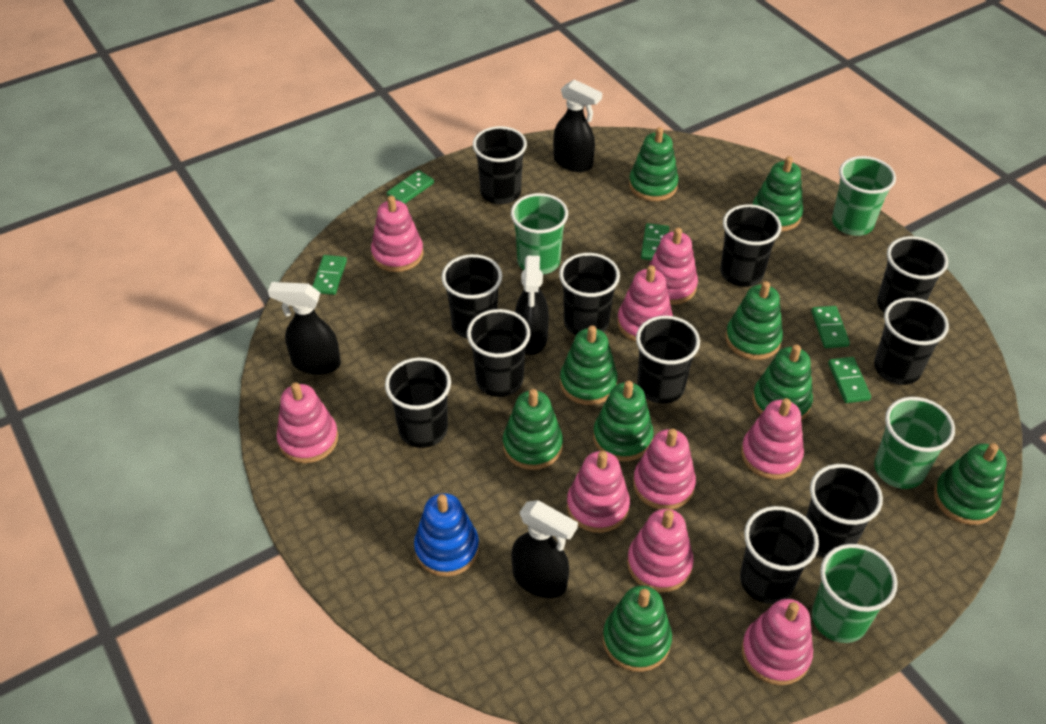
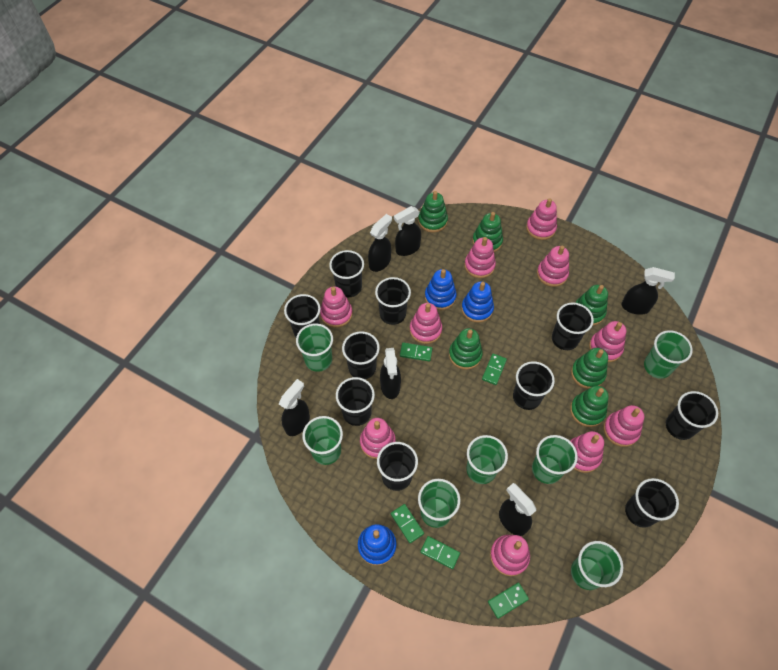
black cup: [385,357,451,448] [442,254,502,339] [467,309,530,397] [473,126,527,204] [559,253,620,335] [636,316,700,404] [720,204,782,287] [740,506,819,604] [806,464,883,558] [874,298,949,385] [877,236,948,313] = 11 -> [284,294,321,337] [329,250,364,297] [336,377,375,426] [342,331,380,379] [375,277,411,325] [377,442,418,491] [513,361,555,410] [552,302,594,350] [625,478,679,528] [666,391,718,440] = 10
black spray bottle: [268,282,341,375] [512,500,578,598] [515,256,549,355] [553,79,602,172] = 4 -> [279,379,310,436] [368,214,392,272] [380,348,401,399] [394,206,421,256] [499,483,536,536] [622,267,675,315] = 6
blue stacking toy: [414,493,479,577] = 1 -> [358,524,397,566] [425,269,457,310] [461,282,494,323] = 3
green cup: [511,193,568,275] [812,544,898,643] [832,156,896,236] [874,397,955,489] = 4 -> [296,323,333,372] [302,416,343,465] [418,479,460,528] [466,435,508,484] [532,435,578,484] [571,541,623,590] [644,330,693,379] = 7
green stacking toy: [503,389,563,470] [560,325,618,405] [593,381,654,461] [603,585,672,672] [629,127,679,201] [725,281,783,360] [752,344,813,420] [753,156,803,231] [934,443,1006,525] = 9 -> [418,191,448,233] [449,328,483,370] [472,212,503,252] [570,386,609,427] [571,348,608,389] [575,285,608,326] = 6
pink stacking toy: [276,382,338,463] [371,196,423,272] [567,451,630,533] [617,265,673,342] [627,509,694,592] [633,429,696,509] [649,227,698,305] [741,398,804,479] [741,599,813,685] = 9 -> [320,286,352,328] [360,418,396,459] [410,303,442,344] [464,237,496,278] [490,535,530,576] [526,198,557,240] [537,246,569,287] [570,431,604,473] [589,321,626,362] [603,405,644,447] = 10

